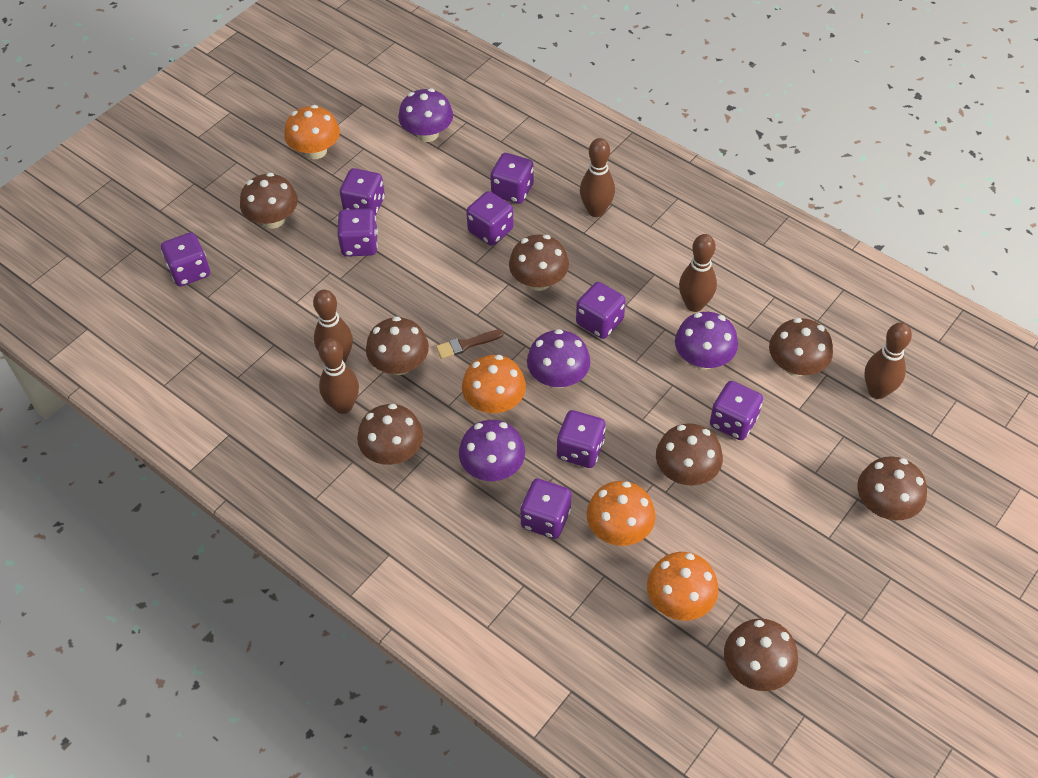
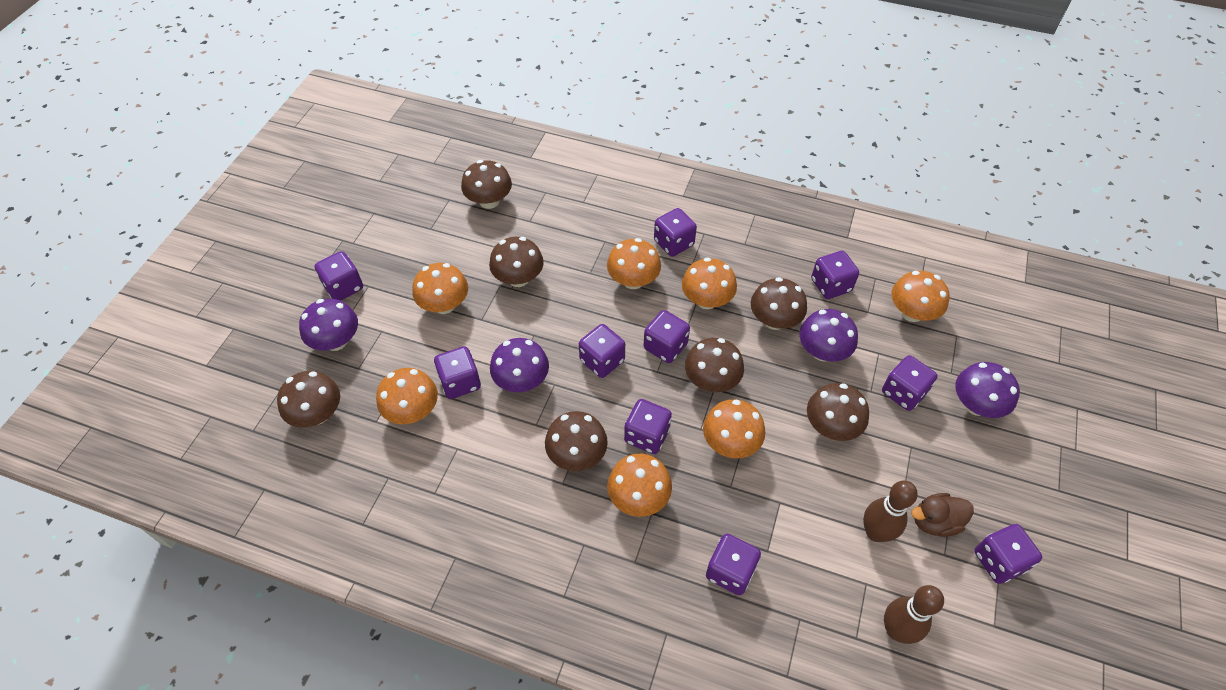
brown bowling pin: [313,290,353,363] [319,338,359,414] [580,138,615,217] [679,234,717,312] [864,322,912,399] = 5 -> [863,480,918,542] [884,585,944,644] = 2
brown brush: [436,330,504,359] = 1 -> none = 0
brown duck: none = 0 -> [911,493,974,537] = 1
brown mushroom: [240,173,298,228] [357,404,423,465] [366,316,429,375] [509,235,569,291] [656,423,723,486] [724,619,798,691] [769,318,833,377] [857,456,927,520] = 8 -> [277,371,340,428] [461,160,512,209] [489,237,544,287] [545,411,608,471] [685,338,744,392] [751,277,807,330] [807,383,869,441] = 7
orange mushroom: [284,105,340,159] [462,355,526,413] [586,481,656,546] [647,552,719,620] = 4 -> [376,368,438,424] [412,263,468,314] [607,238,661,289] [607,454,672,517] [682,257,737,309] [703,399,765,458] [891,271,949,322] = 7
purple dice: [161,232,210,287] [337,208,378,257] [340,168,385,216] [466,191,514,246] [490,153,534,204] [520,479,572,539] [557,410,606,468] [576,282,626,339] [710,381,763,440] = 9 -> [314,251,363,301] [434,346,481,399] [579,324,625,378] [624,399,672,454] [644,310,690,363] [654,208,697,257] [706,534,761,595] [811,251,859,299] [882,355,938,411] [974,524,1042,584] = 10

